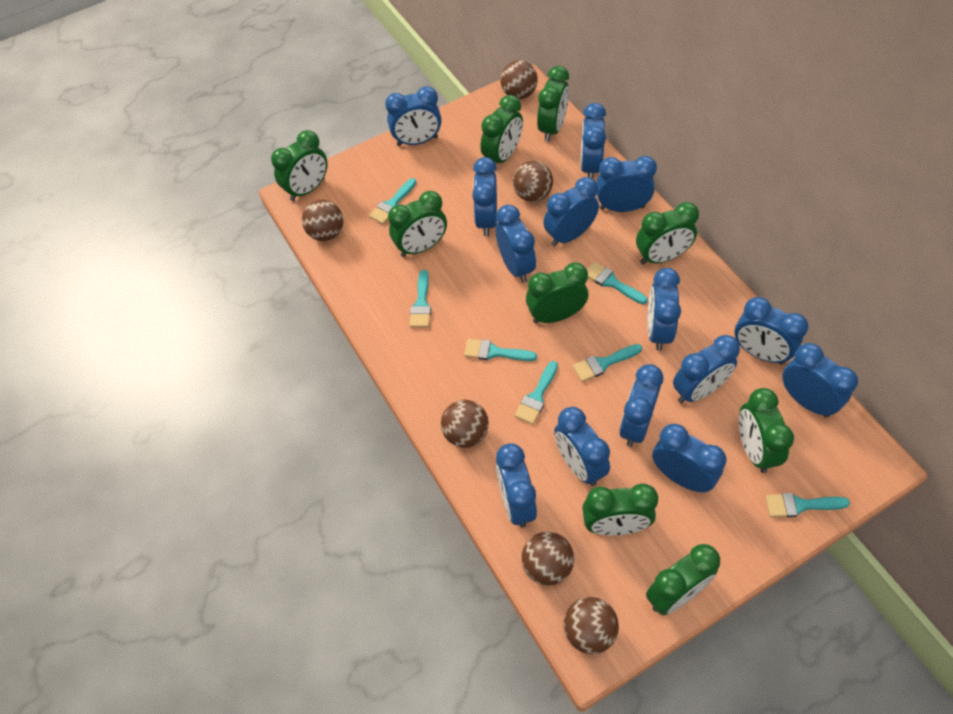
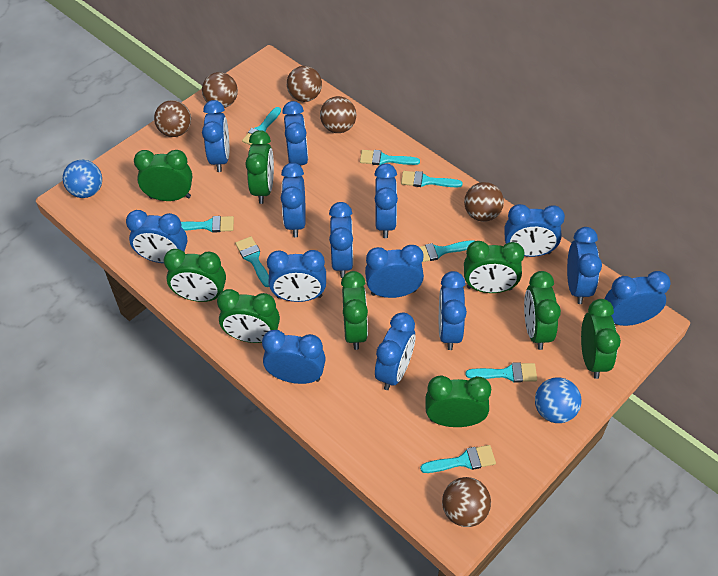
blue ball: none = 0 -> [63,160,102,198] [535,377,581,423] = 2
turquoise brush: [369,178,416,224] [409,270,431,327] [464,339,537,361] [514,361,558,425] [573,344,642,382] [587,261,648,304] [766,493,850,517] = 7 -> [181,216,234,233] [235,236,269,287] [242,107,281,145] [360,150,420,165] [401,171,463,187] [419,240,474,262] [420,445,496,473] [465,362,537,383] = 8

